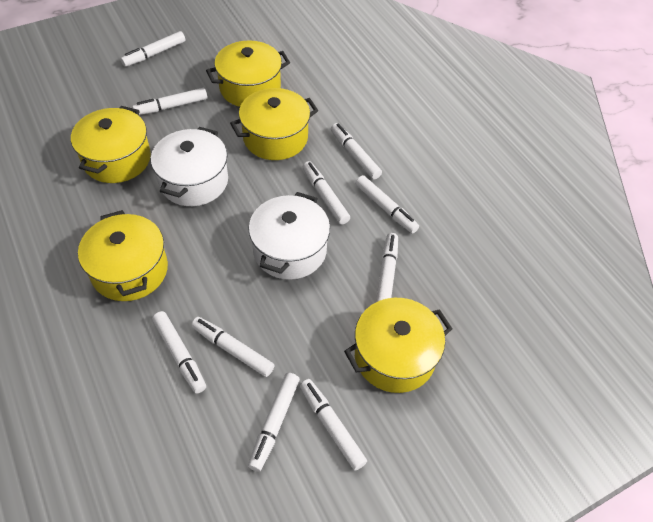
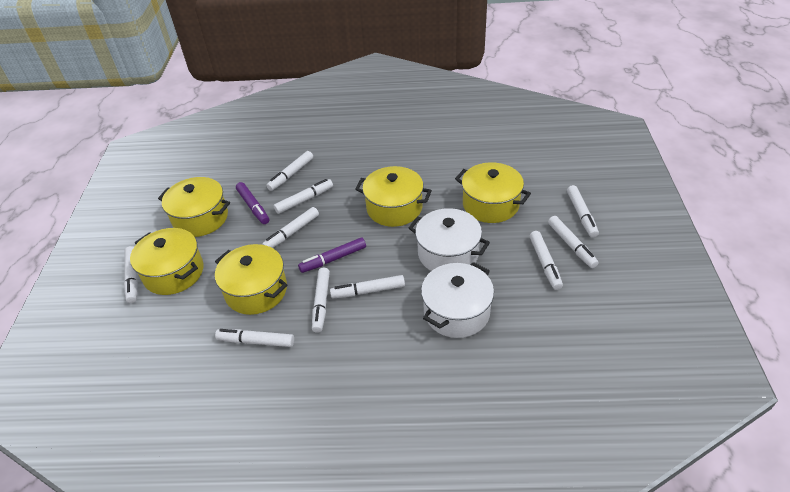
purple marker: none = 0 -> [236,182,269,224] [298,237,366,273] = 2

